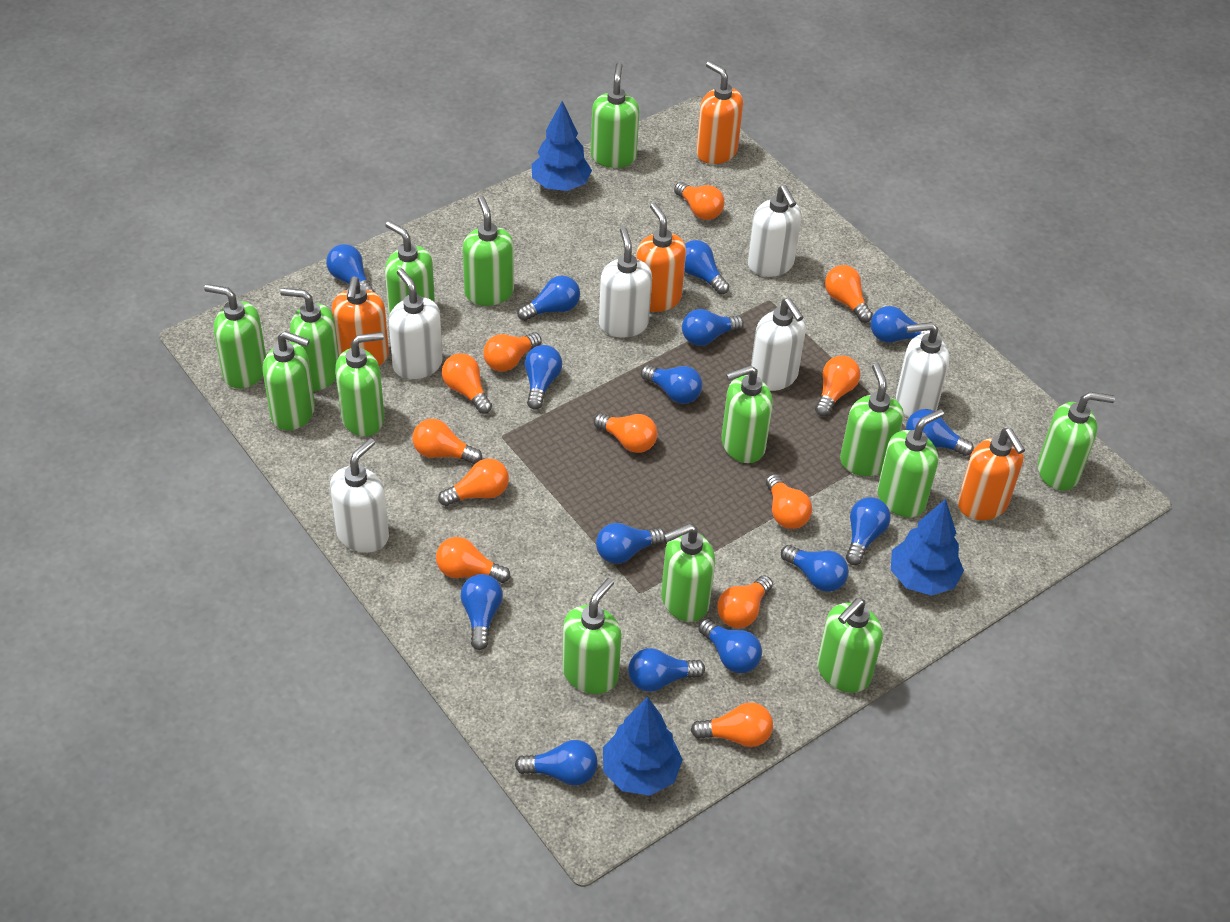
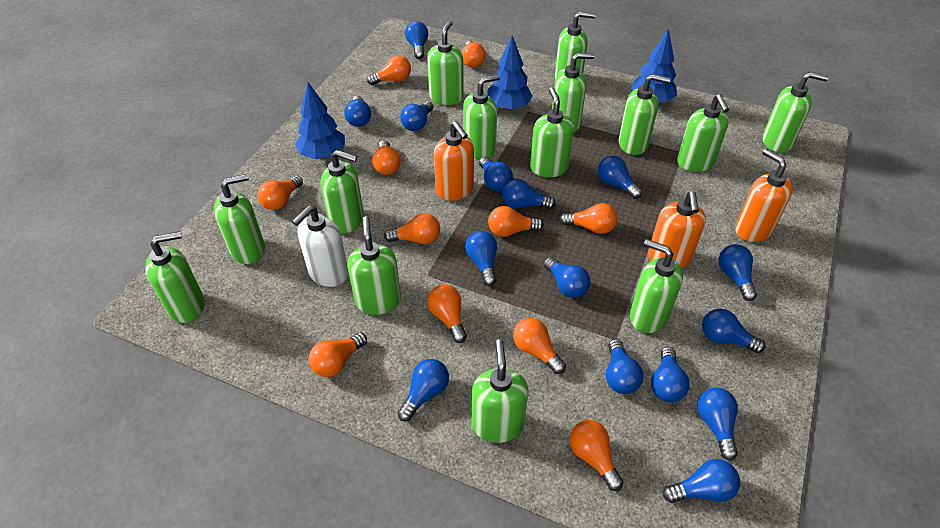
orange light bulb: [413,419,482,464] [436,537,510,583] [438,458,509,506] [442,353,492,414] [483,332,542,372] [594,413,657,453] [674,182,725,220] [691,703,773,747] [717,575,773,628] [766,474,812,529] [815,356,860,416] [825,265,873,323] = 12 -> [257,175,303,210] [309,332,367,377] [367,55,411,85] [372,140,401,175] [384,213,440,244] [427,284,467,343] [462,41,486,68] [488,206,544,237] [513,318,566,374] [560,203,617,234] [570,420,624,491] = 11
orange soap dispenser: [332,276,389,366] [636,203,686,312] [696,61,743,164] [957,428,1025,520] = 4 -> [434,121,474,201] [648,191,706,269] [735,149,793,242] = 3
white soap dispenser: [330,438,389,553] [389,268,443,379] [599,227,652,337] [748,185,801,277] [751,298,806,391] [896,322,950,418] = 6 -> [292,206,348,287] = 1

